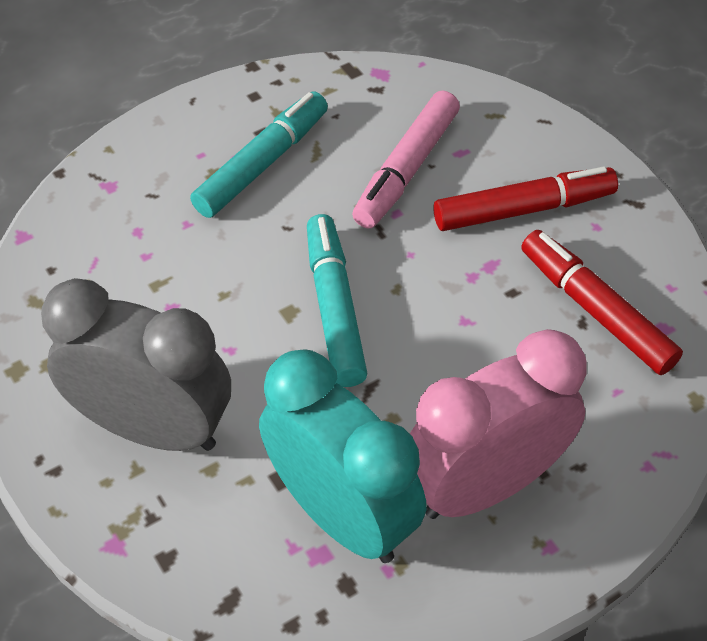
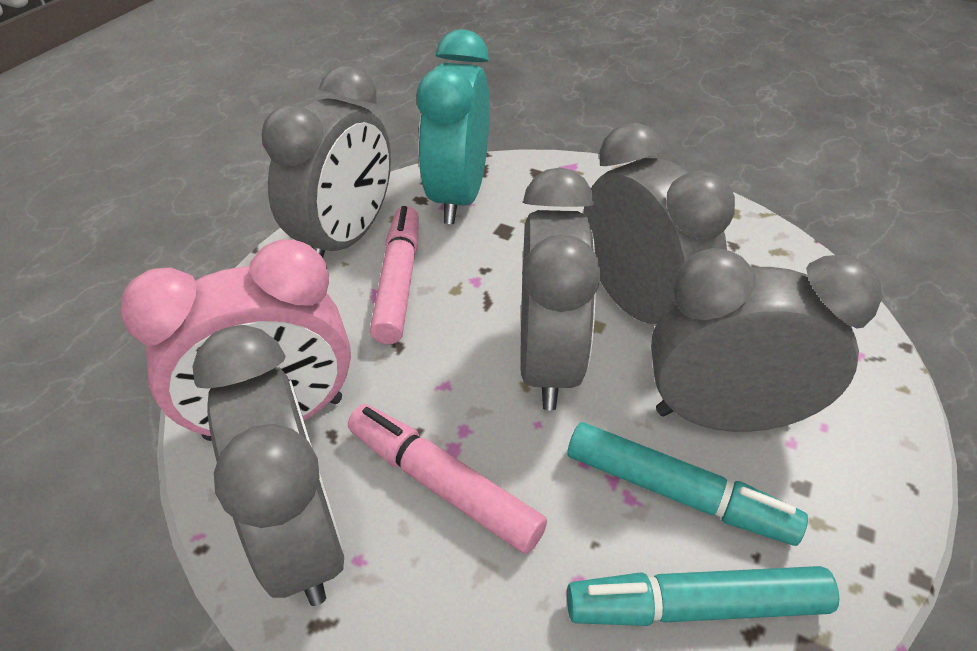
grey clock: [41,278,231,451] = 1 -> [192,325,345,606] [262,66,391,258] [521,167,601,410] [583,123,735,324] [651,248,882,432] = 5
pink marker: [352,91,460,228] = 1 -> [348,404,547,554] [370,206,419,344] = 2
red marker: [433,166,618,231] [521,230,683,375] = 2 -> none = 0

